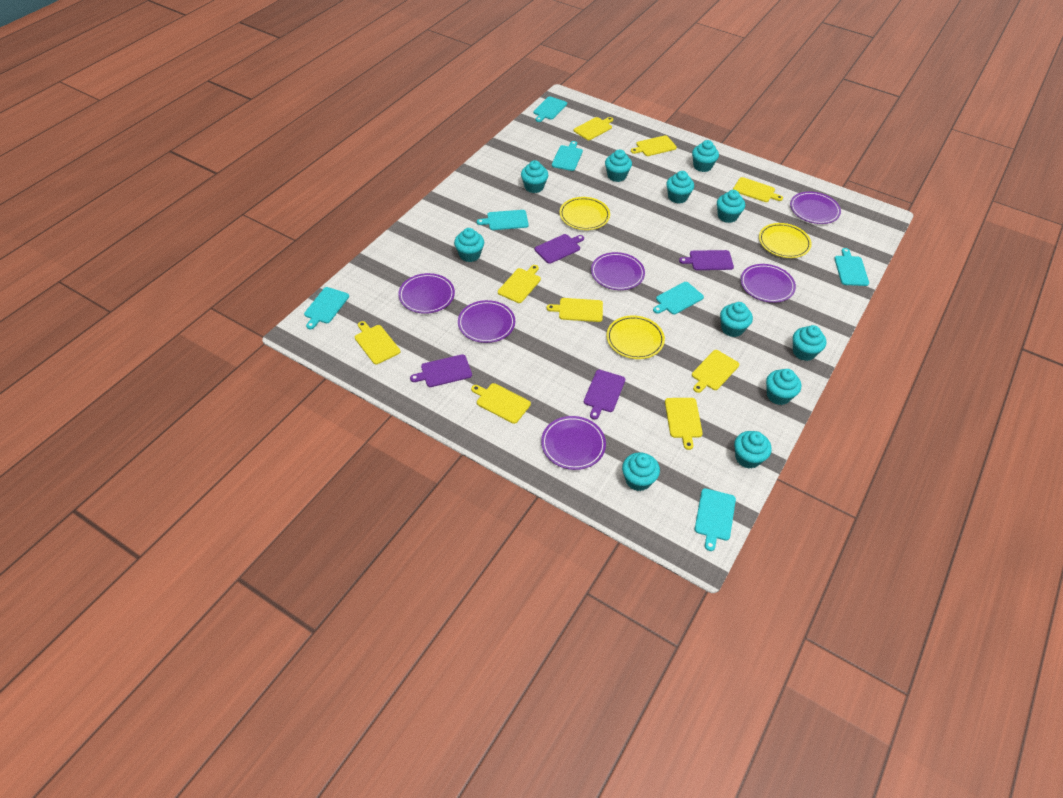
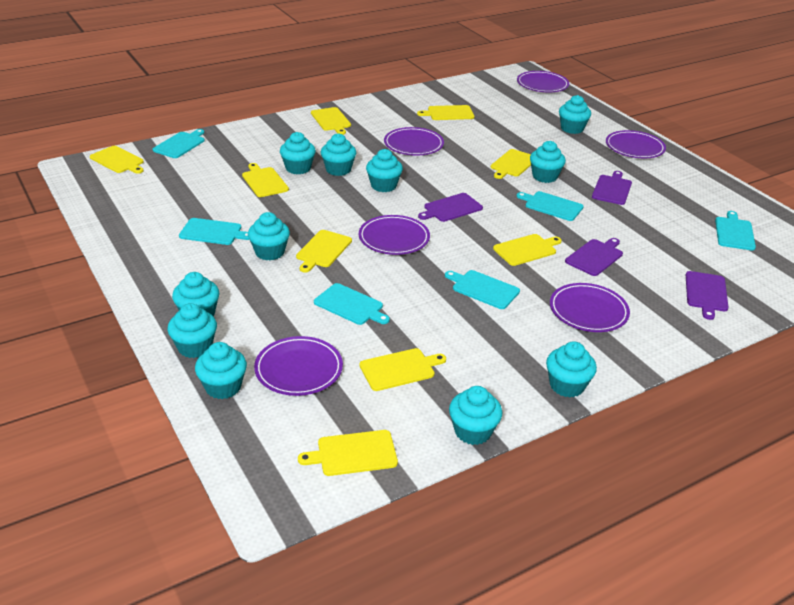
turquoise cutting board: [304,287,349,329] [477,210,529,230] [533,96,567,122] [552,141,583,171] [653,282,704,315] [695,488,736,551] [834,248,869,286] = 7 -> [153,129,205,158] [179,218,250,245] [314,283,390,325] [445,270,520,309] [517,191,584,221] [715,211,756,251] = 6
yellow plate: [560,197,610,230] [606,315,665,359] [759,223,812,258] = 3 -> none = 0

